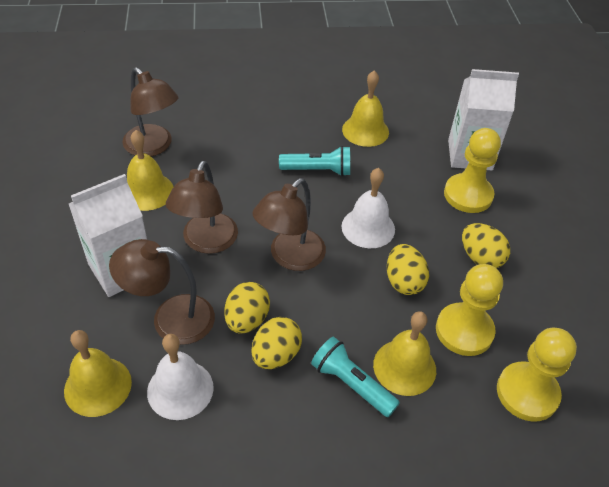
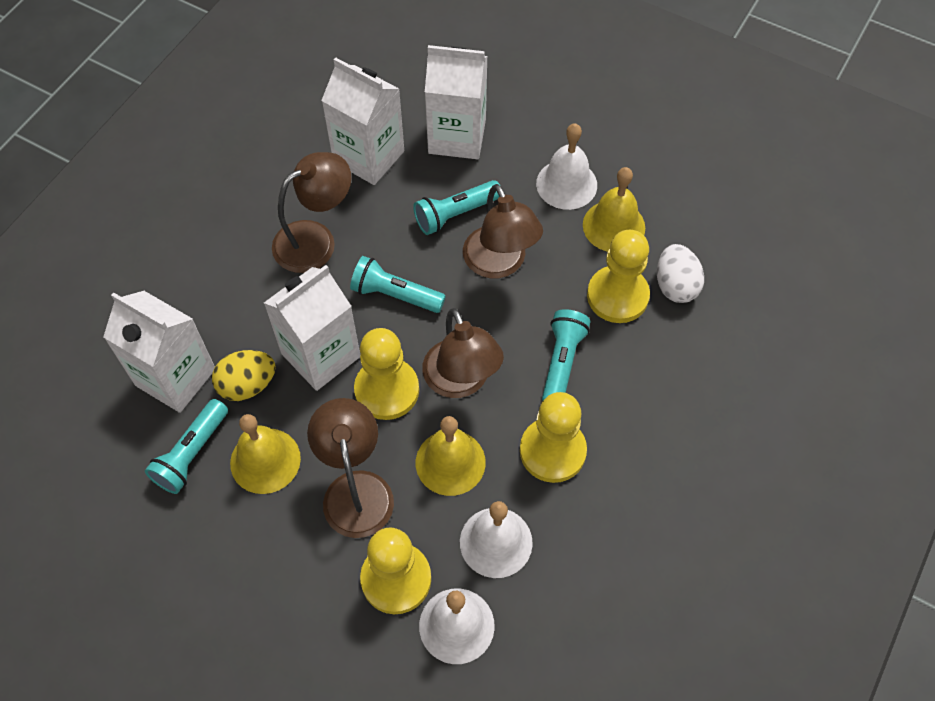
turquoise flashlight: [279,146,350,176] [311,337,400,417] = 2 -> [145,399,228,494] [350,256,446,313] [413,180,500,235] [542,309,590,401] = 4
white bell: [147,334,214,420] [341,168,395,248] = 2 -> [419,588,495,664] [460,501,533,578] [536,123,597,210] = 3
white carton: [69,174,147,297] [448,69,519,170] = 2 -> [103,291,215,413] [264,265,360,391] [321,57,404,185] [425,45,488,159] = 4
white egg: none = 0 -> [657,244,704,303] = 1
yellow bell: [64,330,132,417] [127,130,174,211] [342,71,389,147] [373,312,436,396] = 4 -> [230,414,301,494] [416,416,486,496] [583,167,645,252] = 3
yellow egg: [224,282,270,334] [251,317,302,369] [387,244,429,295] [462,223,510,268] = 4 -> [212,350,276,401] = 1
yellow pawn: [436,264,503,356] [444,128,501,213] [497,328,577,422] = 3 -> [354,328,419,420] [360,527,431,614] [520,392,587,483] [587,230,650,323] = 4

